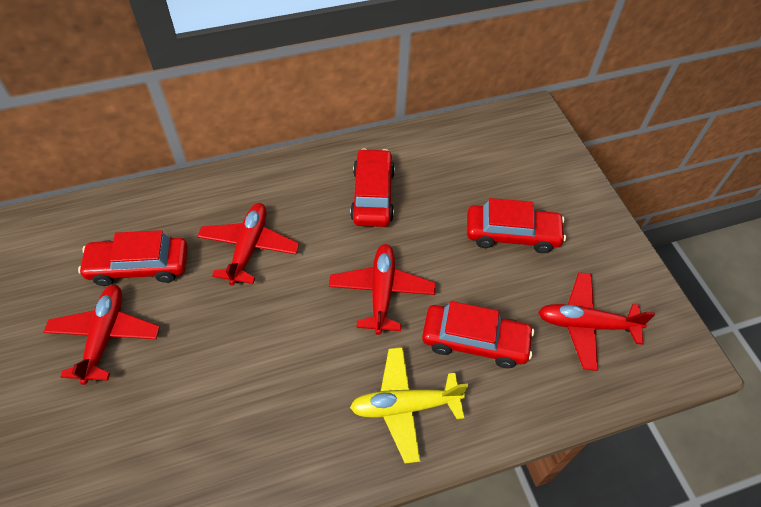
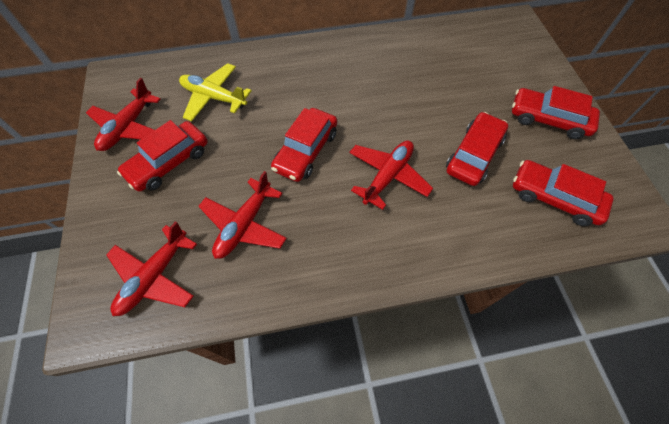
red car: [78,230,188,286] [350,148,395,227] [422,301,534,368] [467,198,566,253] = 4 -> [117,120,208,192] [271,108,337,182] [446,112,508,186] [512,86,600,139] [513,160,614,226] = 5

